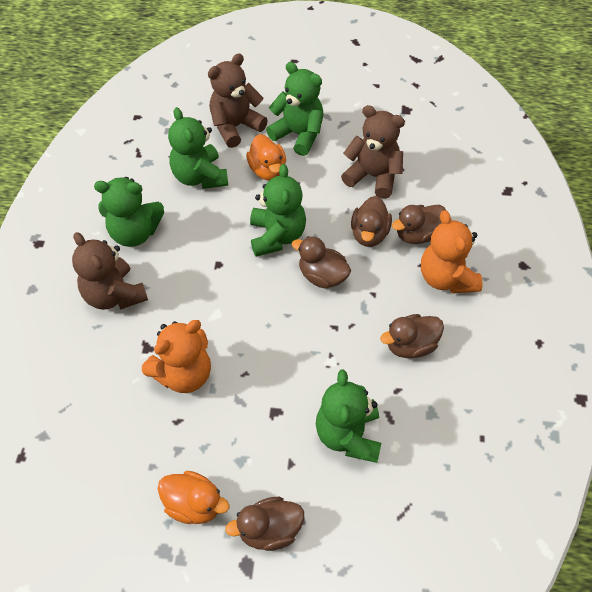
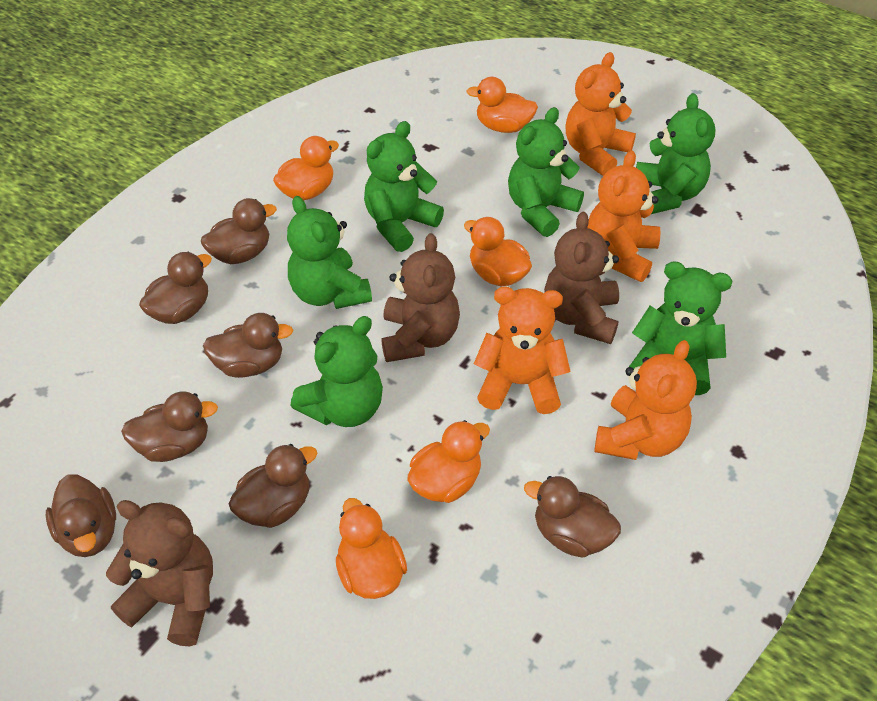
brown duck: [225,497,304,551] [292,236,351,289] [351,196,392,247] [380,314,444,358] [392,205,446,244] = 5 -> [46,474,116,557] [121,391,218,462] [139,252,212,324] [201,198,277,264] [203,313,293,378] [229,444,317,528] [524,476,621,558] = 7
green teddy bear: [94,177,165,247] [168,107,228,189] [250,164,306,257] [266,62,324,156] [316,369,381,463] = 5 -> [287,196,372,309] [291,316,383,427] [364,121,444,252] [508,107,584,237] [629,261,732,395] [636,93,715,214] = 6
orange duck: [158,471,230,524] [246,134,286,181] = 2 -> [273,136,339,200] [336,498,407,599] [407,420,490,503] [464,217,532,286] [466,77,538,133] = 5
orange teddy bear: [142,320,211,393] [421,210,482,294] = 2 -> [474,287,571,414] [566,52,636,176] [587,150,660,282] [594,340,697,460] = 4

